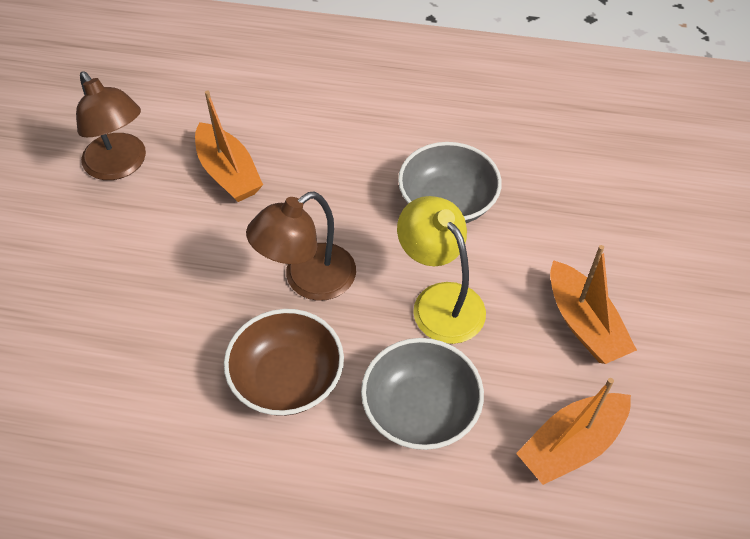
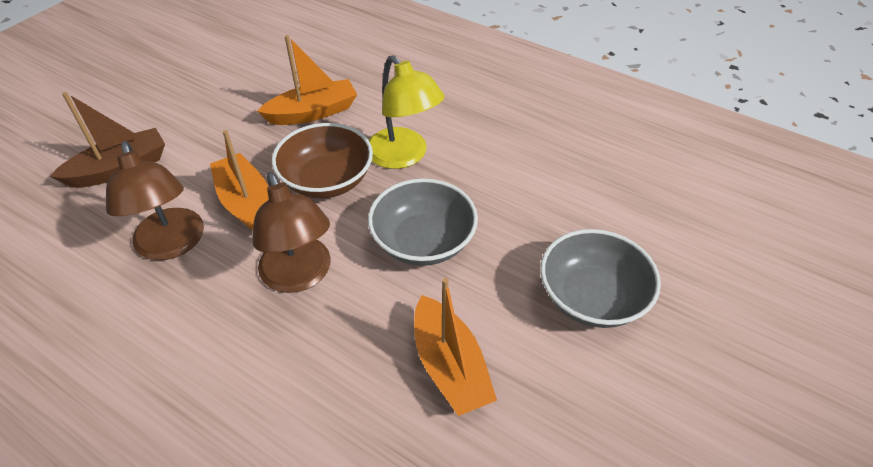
brown boat: none = 0 -> [50,92,165,188] = 1

